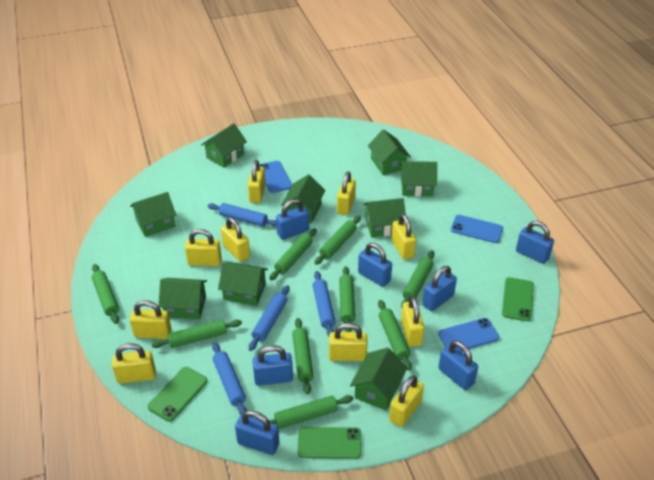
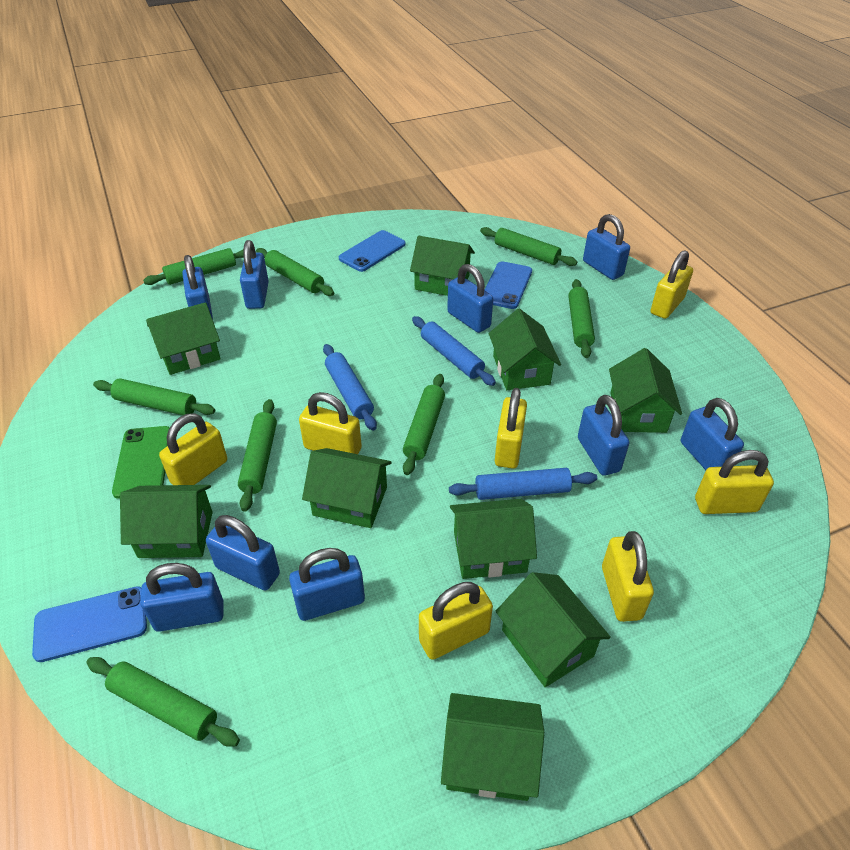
blue padlock: [235,410,279,455] [252,345,293,386] [276,199,309,240] [358,243,392,287] [423,266,457,311] [438,341,478,390] [516,221,554,264] = 7 -> [140,563,224,632] [182,255,213,320] [206,515,280,591] [240,240,269,309] [289,548,365,621] [447,264,493,333] [578,395,629,476] [583,214,630,280] [681,398,744,470] = 9
blue rolling pin: [208,203,276,227] [212,342,247,415] [249,285,290,351] [313,271,336,337] = 4 -> [323,344,377,431] [412,316,496,386] [449,468,597,500] = 3
green phone: [147,367,207,422] [298,427,362,459] [502,277,534,321] = 3 -> [112,426,170,499] = 1
green rolling pin: [92,264,119,324] [152,319,242,348] [269,228,317,280] [269,395,353,429] [292,318,314,394] [315,216,361,265] [339,266,355,332] [378,300,412,371] [401,251,435,308] = 9 -> [87,657,240,747] [93,378,215,415] [143,248,244,285] [238,399,277,512] [256,248,334,296] [403,374,445,475] [480,227,577,266] [568,279,595,358] = 8
yellow padlock: [112,343,156,384] [130,300,171,339] [185,229,222,266] [221,217,250,262] [248,160,266,203] [329,323,367,361] [337,171,356,215] [389,375,424,427] [391,214,416,260] [401,296,424,347] = 10 -> [159,413,227,485] [299,392,362,454] [419,582,493,660] [495,388,527,469] [602,531,654,622] [650,250,693,319] [695,450,774,514] = 7

